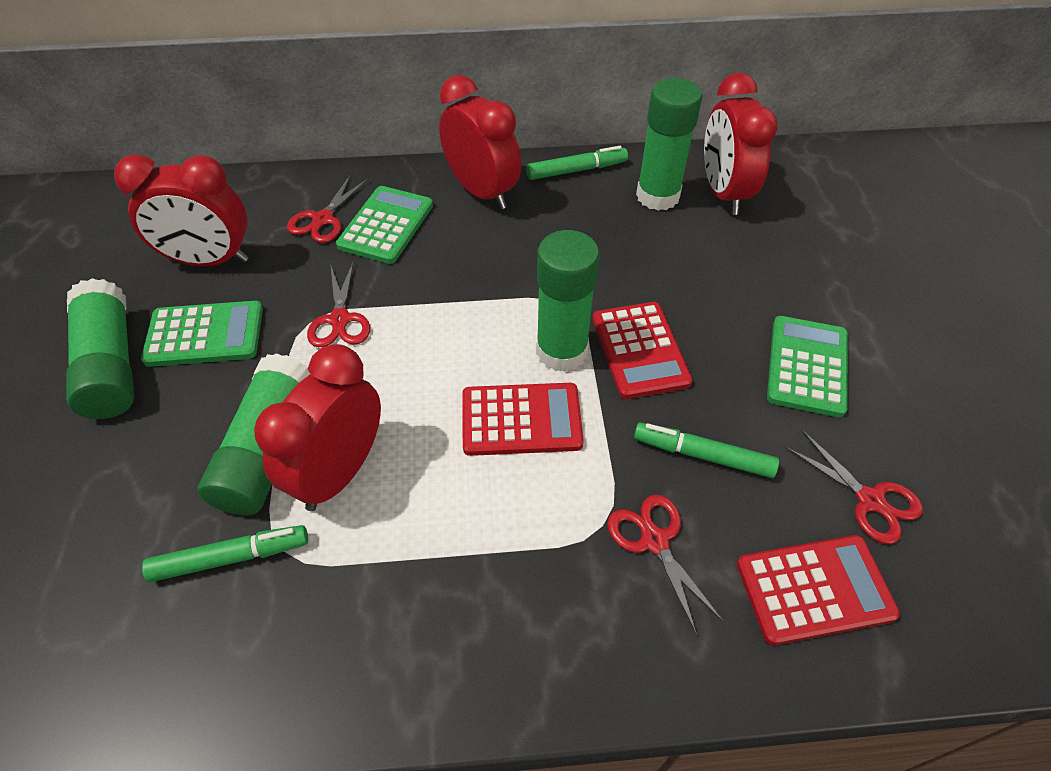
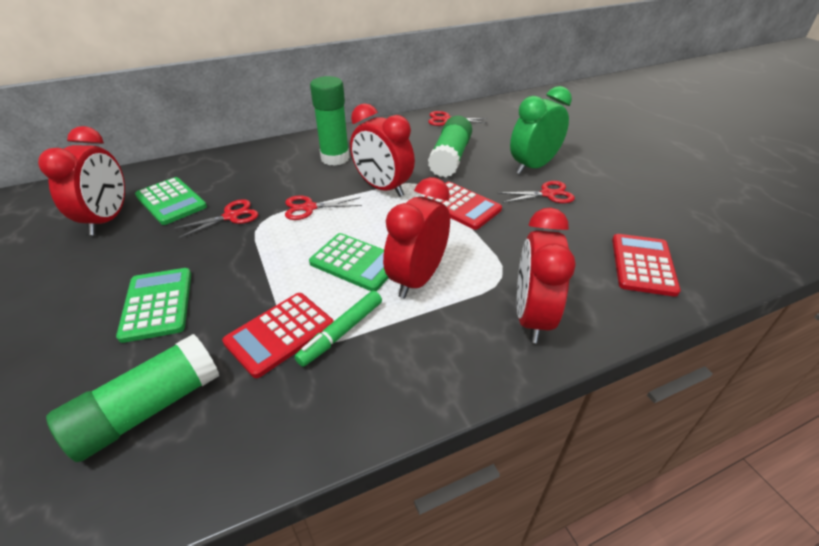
green clock: none = 0 -> [510,86,572,174] = 1
green glue stick: [66,278,134,419] [198,353,310,516] [536,230,600,372] [636,78,702,211] = 4 -> [46,334,219,462] [310,76,350,166] [428,116,472,177] = 3
green marker: [142,525,308,582] [526,146,628,180] [634,422,779,478] = 3 -> [294,291,382,367] = 1

